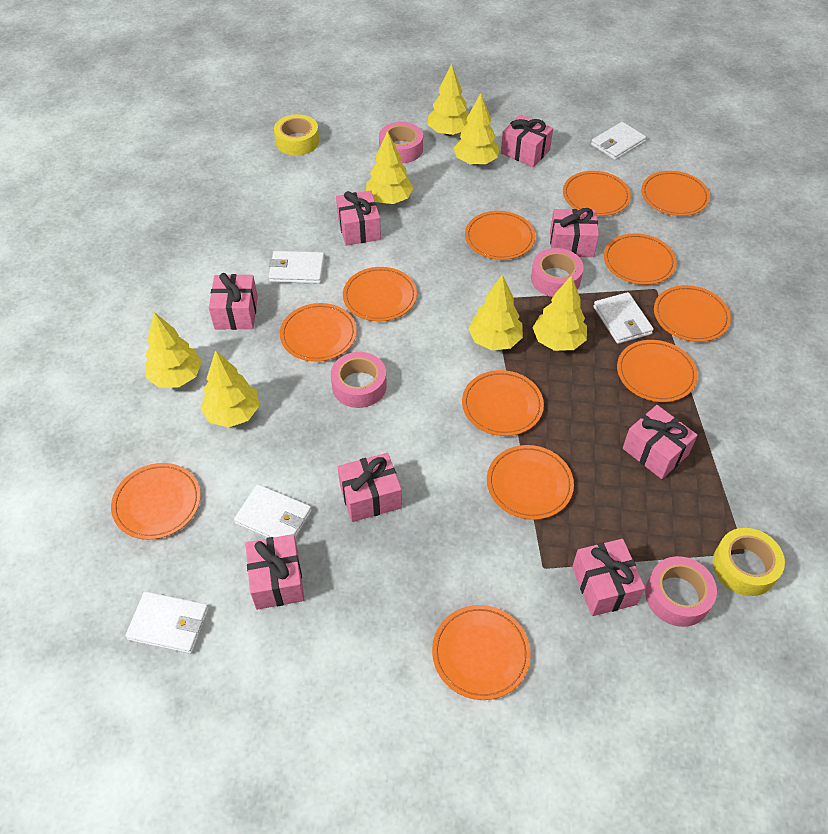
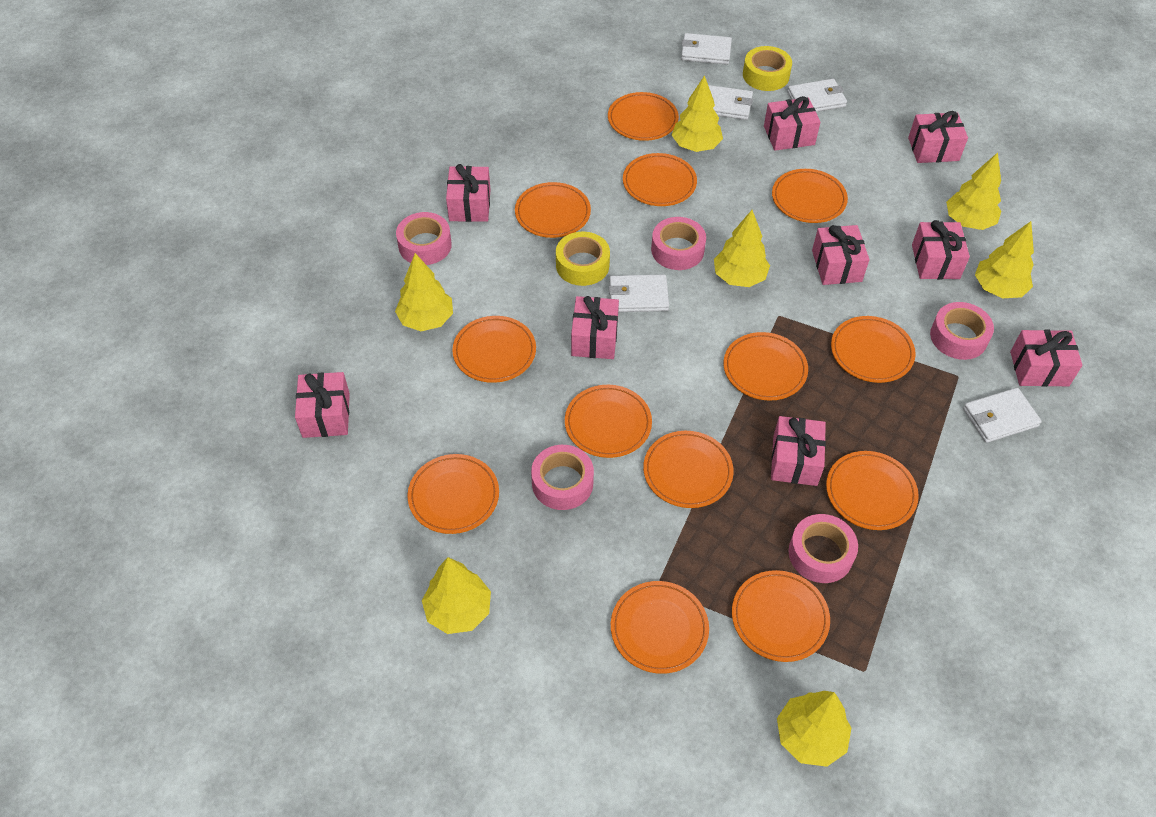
orange plate: [111,463,201,540] [280,303,357,362] [343,267,417,322] [432,605,531,700] [462,370,544,436] [465,211,535,260] [487,445,574,520] [563,171,631,216] [604,233,676,285] [617,340,698,402] [641,171,710,216] [654,285,731,342] = 12 -> [407,454,499,534] [452,316,536,383] [515,182,591,238] [565,385,652,458] [608,92,679,141] [611,581,709,674] [623,153,697,206] [643,431,734,508] [723,332,808,401] [732,570,830,662] [772,169,848,223] [826,451,919,530] [831,316,916,383] = 13
pink gift: [209,273,258,330] [245,534,305,610] [336,190,381,245] [338,453,402,522] [501,114,553,167] [550,208,599,257] [572,539,645,616] [623,405,698,479] = 8 -> [295,372,350,438] [446,164,491,222] [571,296,619,359] [764,96,820,151] [771,416,826,486] [812,225,869,285] [908,111,968,163] [912,220,970,279] [1010,330,1083,387] = 9
pink tape: [331,352,387,408] [379,122,423,163] [531,248,584,297] [645,556,717,627] = 4 -> [396,212,452,265] [531,445,594,510] [651,217,706,270] [788,514,858,583] [930,302,994,360] = 5

